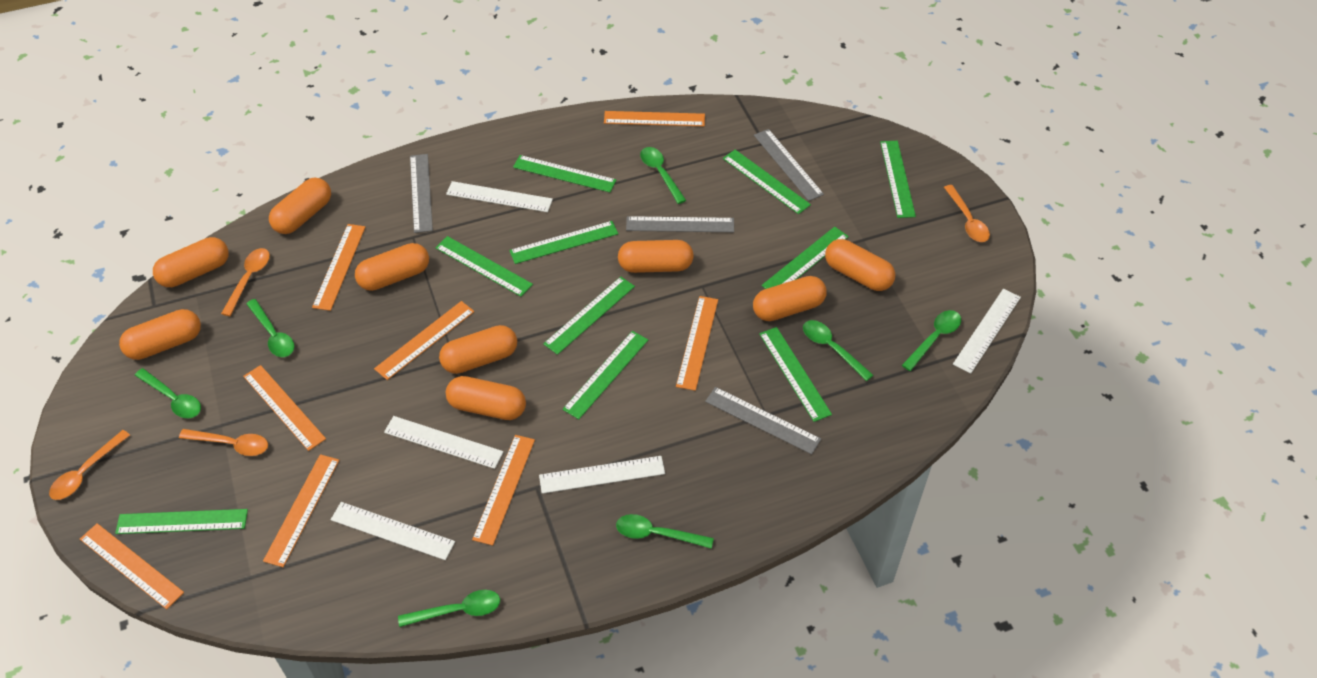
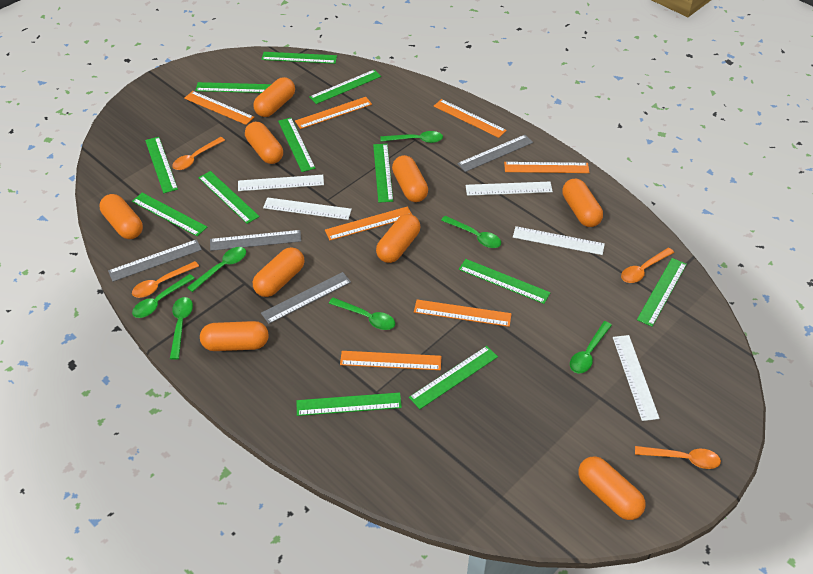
green ruler: [115,509,248,534] [435,236,533,297] [509,221,618,264] [513,155,616,192] [543,277,635,355] [563,331,648,419] [723,150,811,214] [759,327,832,422] [761,227,849,289] [880,141,916,218] = 10 -> [132,193,207,236] [145,137,178,193] [195,82,271,93] [198,171,260,224] [261,52,337,64] [278,118,316,172] [297,393,402,416] [309,70,381,104] [373,144,393,203] [409,346,498,409] [459,259,551,304] [637,258,687,327] = 12
orange ruler: [80,523,184,609] [243,365,326,451] [263,454,339,567] [312,224,366,311] [374,301,474,380] [472,435,535,546] [604,111,705,126] [676,296,718,391] = 8 -> [184,91,254,125] [295,97,372,129] [325,206,412,240] [340,351,441,370] [414,300,512,327] [434,99,507,138] [504,162,590,173] = 7

